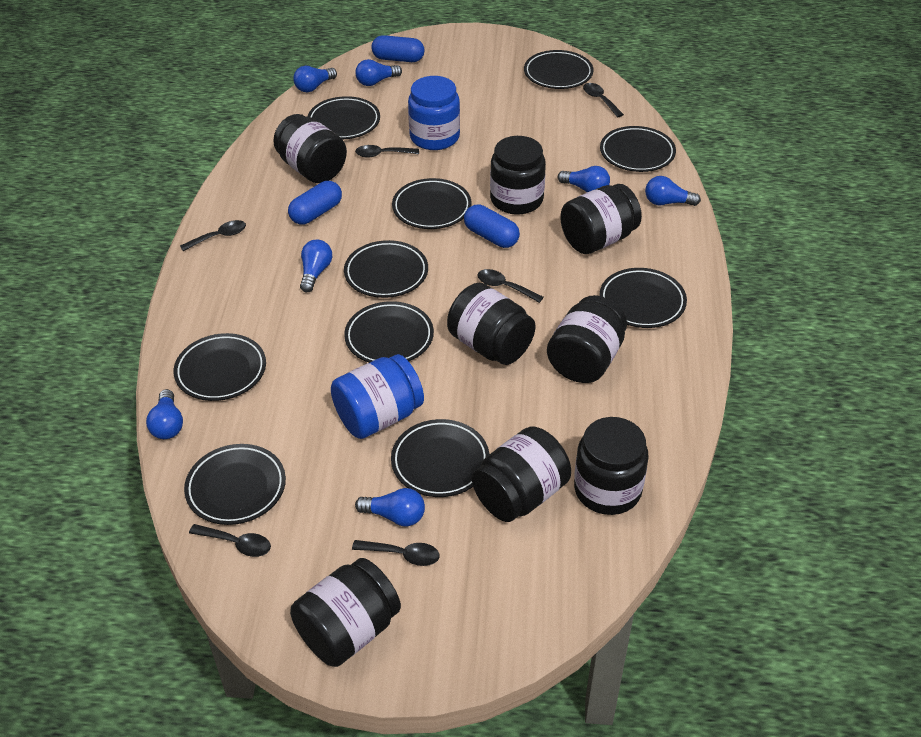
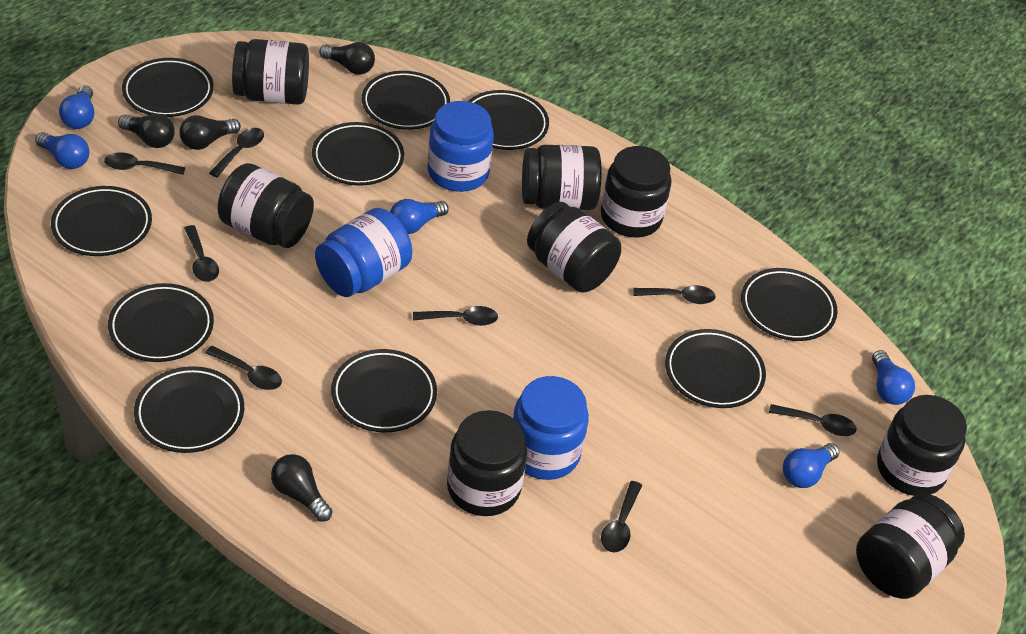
black light bulb: none = 0 -> [118,114,175,148] [179,115,241,150] [271,454,332,522] [319,42,375,75] = 4
black spoon: [180,220,246,251] [189,524,271,557] [352,540,440,566] [355,145,419,158] [477,269,544,303] [583,83,624,117] = 6 -> [104,152,186,175] [184,225,219,282] [205,346,282,390] [209,128,264,177] [413,306,498,326] [601,481,642,553] [633,285,716,304] [769,404,857,436] = 8
blue capsule: [288,181,342,225] [371,35,424,62] [464,204,520,248] = 3 -> none = 0
blue jar: [331,354,424,439] [408,76,460,150] = 2 -> [315,208,412,297] [428,101,494,192] [513,376,589,480] = 3
blue light bulb: [146,389,183,439] [293,66,337,92] [300,240,332,292] [355,59,402,86] [355,488,425,526] [558,166,610,192] [645,176,701,206] = 7 -> [35,132,89,169] [59,85,94,129] [390,199,449,234] [783,443,840,488] [872,350,915,405] = 5

